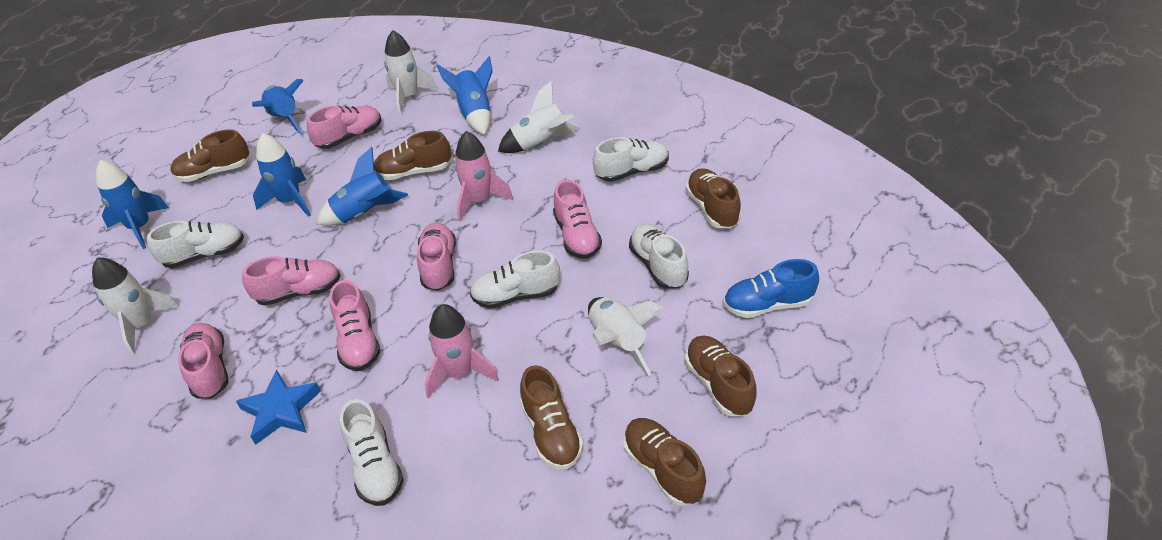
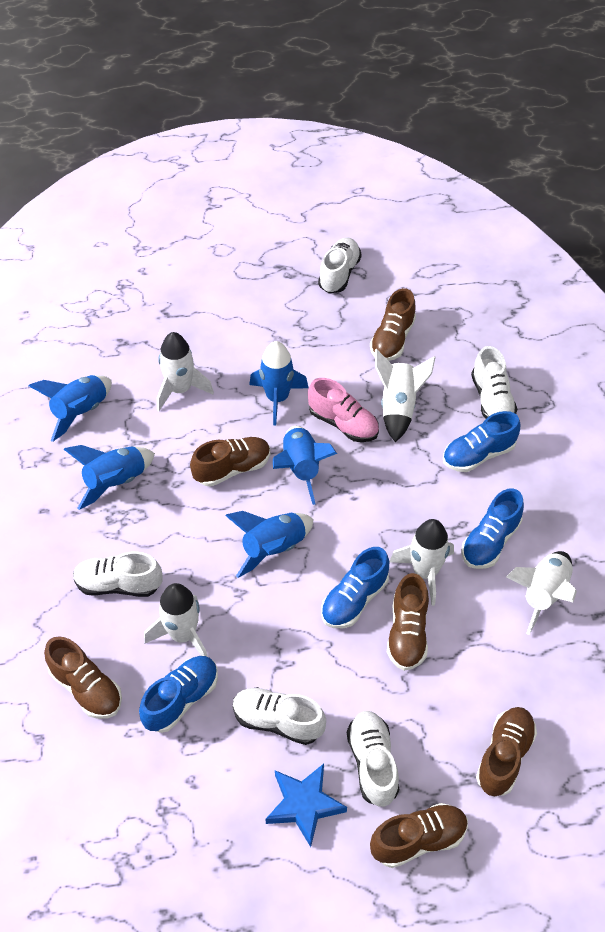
blue shoe: [724,259,819,318] = 1 -> [139,656,218,733] [321,547,389,628] [443,411,520,472] [461,488,524,569] = 4
pink rocket: [425,304,499,399] [454,131,513,222] = 2 -> none = 0
pink shoe: [178,323,229,398] [242,256,341,306] [307,106,381,149] [329,280,380,371] [417,223,456,291] [553,179,602,259] = 6 -> [308,378,379,442] = 1
white rocket: [92,257,180,355] [384,30,437,115] [498,80,580,153] [588,297,664,376] = 4 -> [144,583,208,657] [157,332,214,411] [375,349,436,442] [390,519,454,606] [506,551,577,635] = 5

